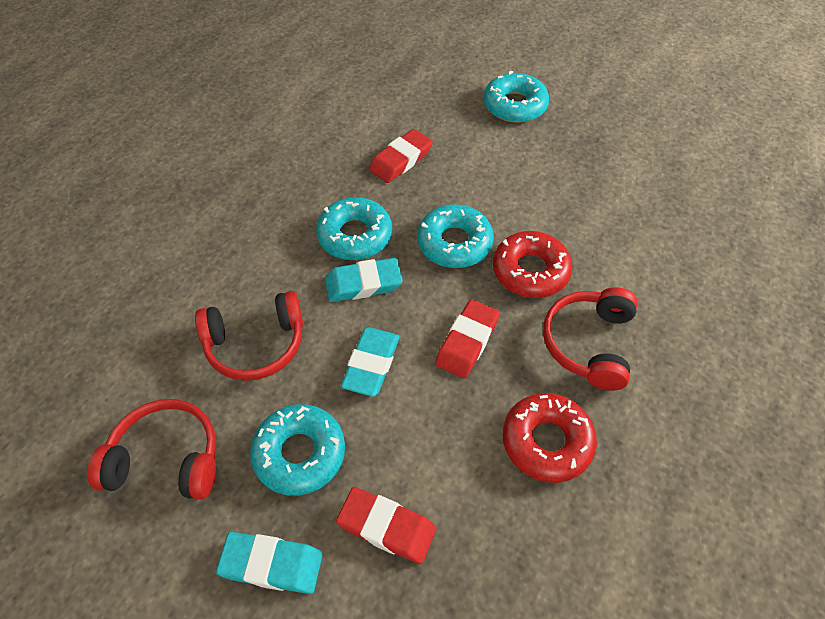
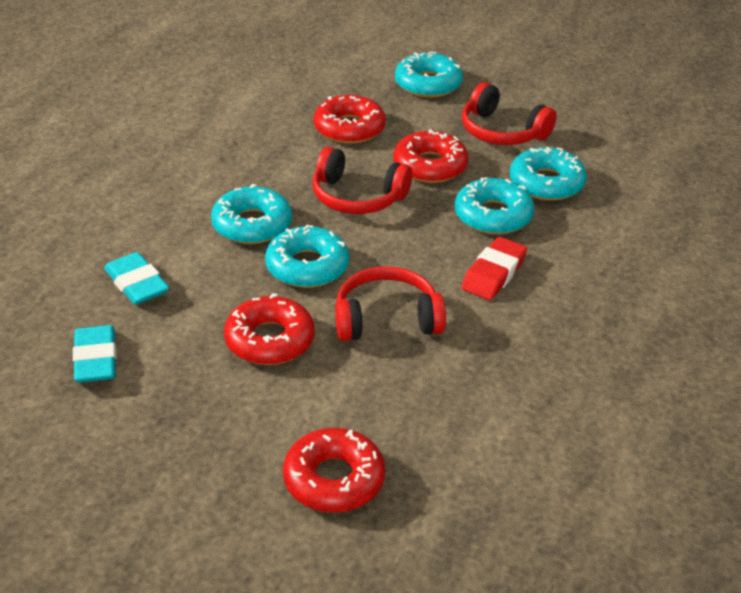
red donut: [493,231,573,298] [503,393,597,483] = 2 -> [224,293,315,365] [283,428,385,513] [314,95,386,144] [393,129,468,183] = 4
red eraser: [336,487,437,564] [369,129,433,183] [435,299,500,378] = 3 -> [461,237,527,300] = 1
turquoise donut: [250,404,345,496] [316,197,392,260] [417,205,494,268] [484,71,549,123] = 4 -> [211,184,292,244] [265,225,349,288] [395,51,463,98] [455,178,534,235] [510,147,587,201] = 5
turquoise eraser: [216,532,323,594] [325,258,403,302] [341,327,399,397] = 3 -> [73,325,117,383] [104,252,169,305] = 2

